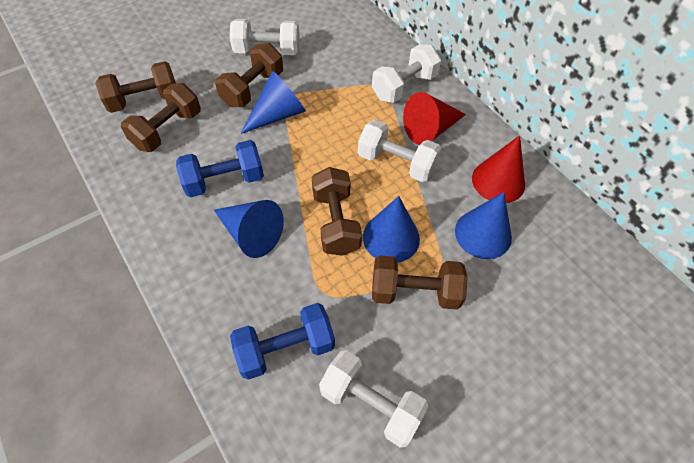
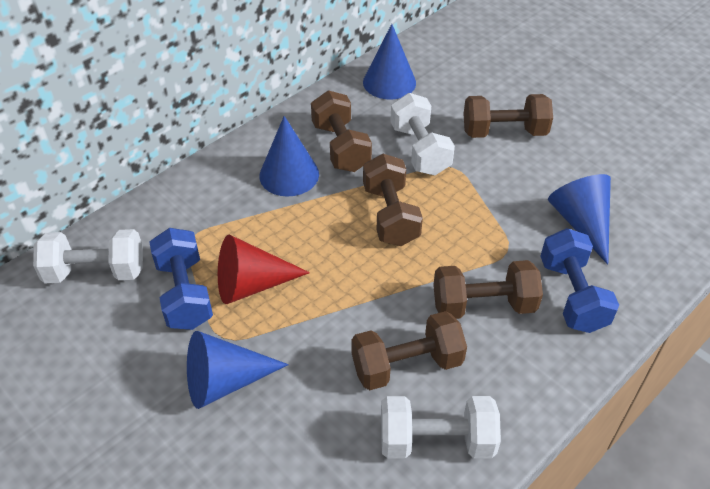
red cone: [403,92,466,145] [472,135,525,203] = 2 -> [218,234,310,304] = 1
white dumbbell: [230,19,300,55] [319,350,429,448] [358,120,441,182] [372,45,441,103] = 4 -> [33,229,143,283] [381,396,501,459] [390,93,455,175] = 3

